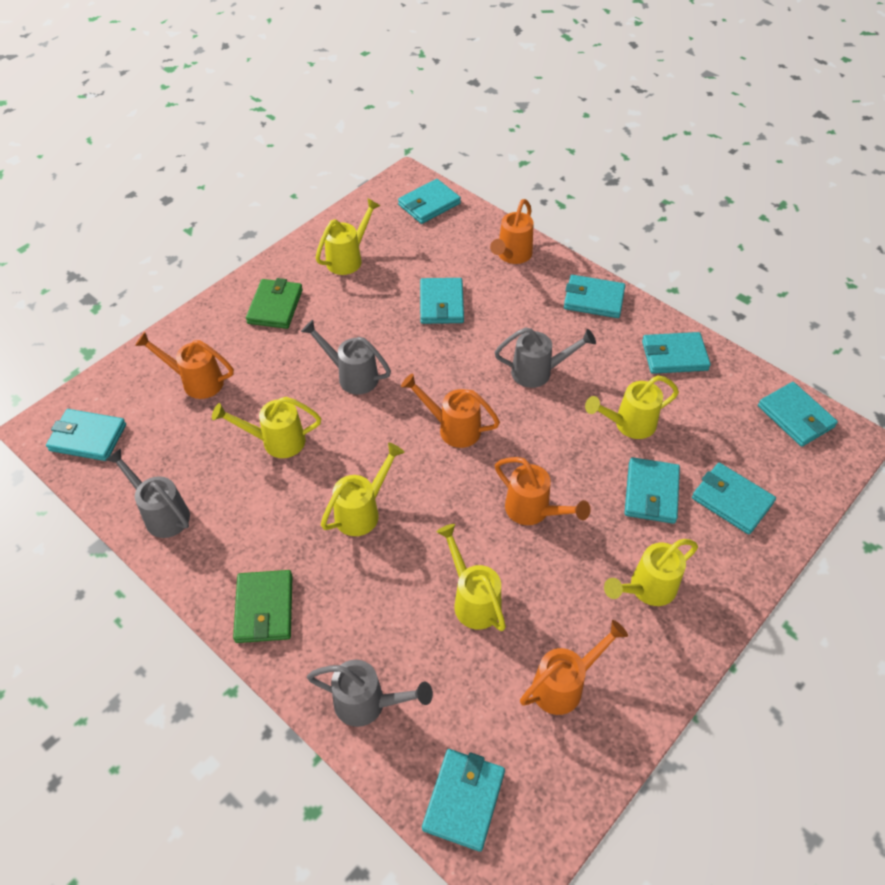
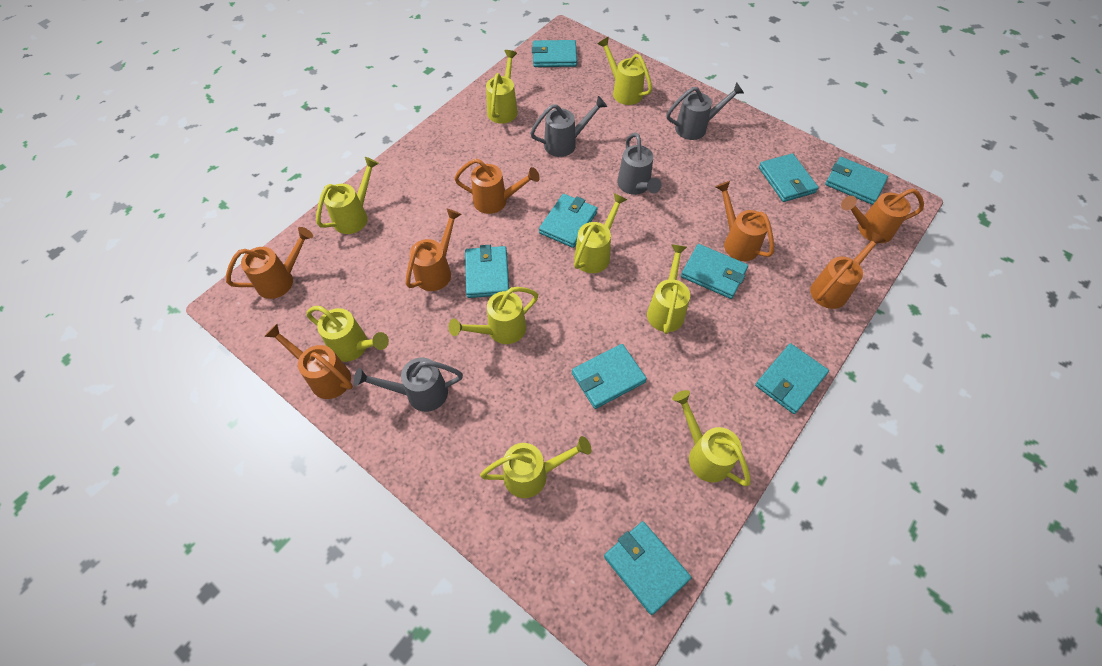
green wallet: [233,570,292,643] [246,278,303,329] = 2 -> none = 0
orange watering can: [135,332,234,399] [401,374,500,448] [490,199,534,264] [495,457,590,525] [520,620,628,715] = 5 -> [226,227,313,299] [264,324,353,399] [406,209,462,291] [454,159,540,214] [715,181,774,261] [810,232,886,309] [841,188,924,243] = 7
yellow watering can: [212,397,321,458] [316,198,381,275] [321,443,404,536] [437,524,506,631] [585,375,679,439] [604,539,698,606] = 6 -> [307,306,389,362] [316,157,379,234] [449,287,538,344] [480,436,591,498] [486,50,518,124] [574,193,628,273] [597,37,652,105] [647,244,690,334] [672,390,751,486] = 9

